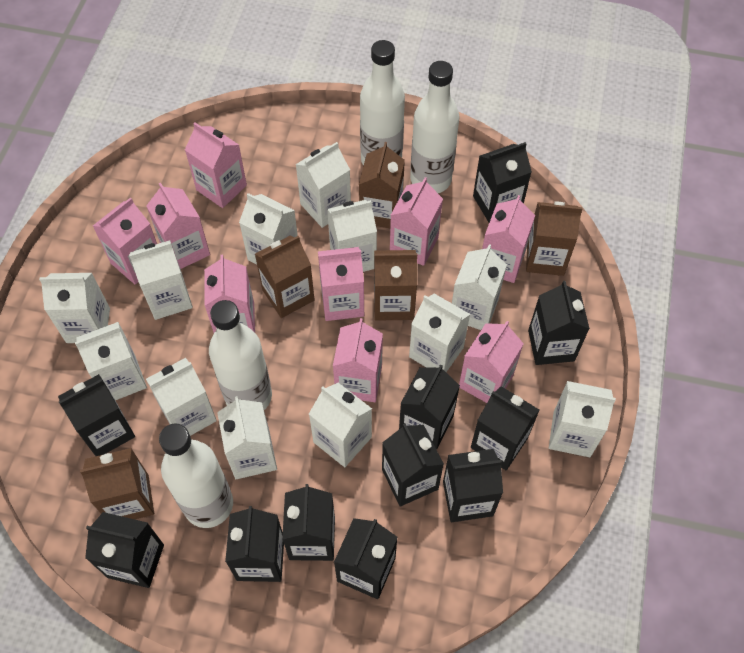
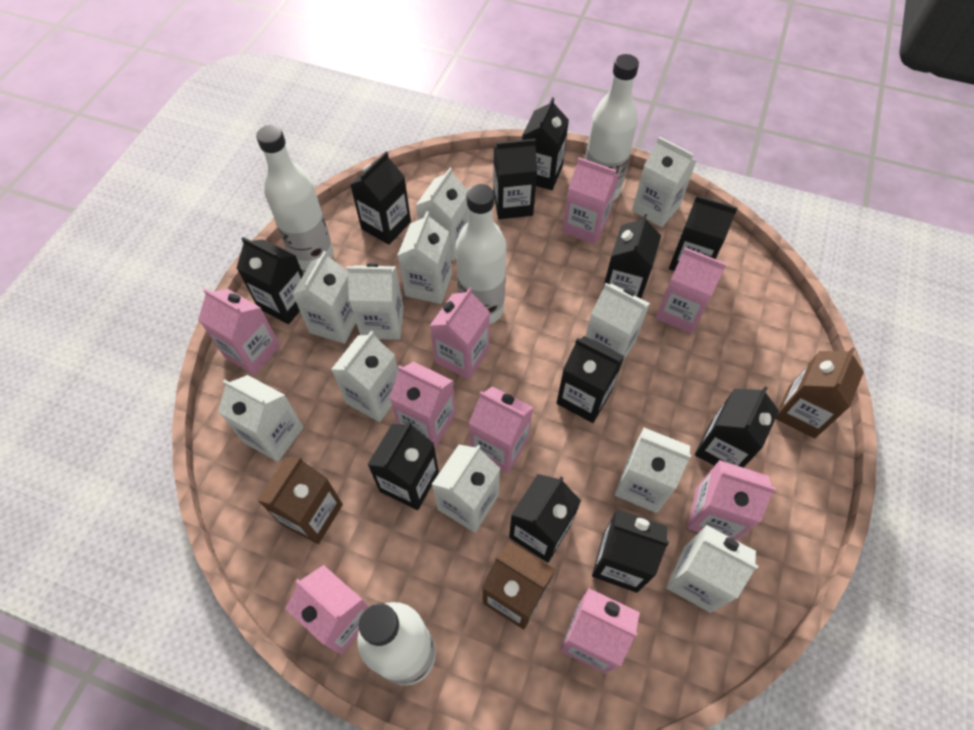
brown carton: [80,448,154,519] [255,236,315,318] [359,142,405,228] [374,250,417,321] [526,202,582,276] = 5 -> [257,457,343,544] [482,541,555,630] [776,347,864,438] = 3
white carton: [39,273,110,343] [75,322,147,400] [129,240,193,320] [146,358,217,436] [217,396,277,479] [239,193,298,265] [295,142,351,228] [309,383,372,467] [327,200,377,272] [409,293,470,372] [452,244,507,330] [549,381,616,457] = 12 -> [218,375,303,462] [292,251,356,344] [331,331,398,422] [347,263,404,340] [398,211,452,304] [416,168,469,261] [432,445,500,532] [585,283,650,361] [615,428,691,513] [632,137,696,227] [666,525,758,613] = 11

